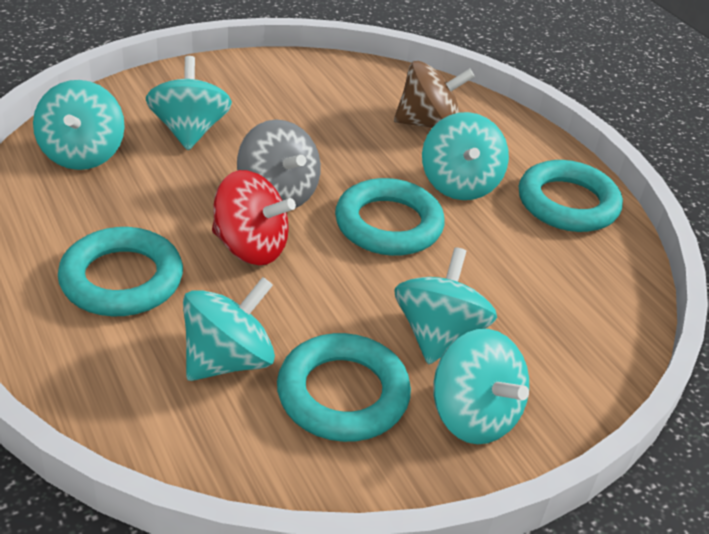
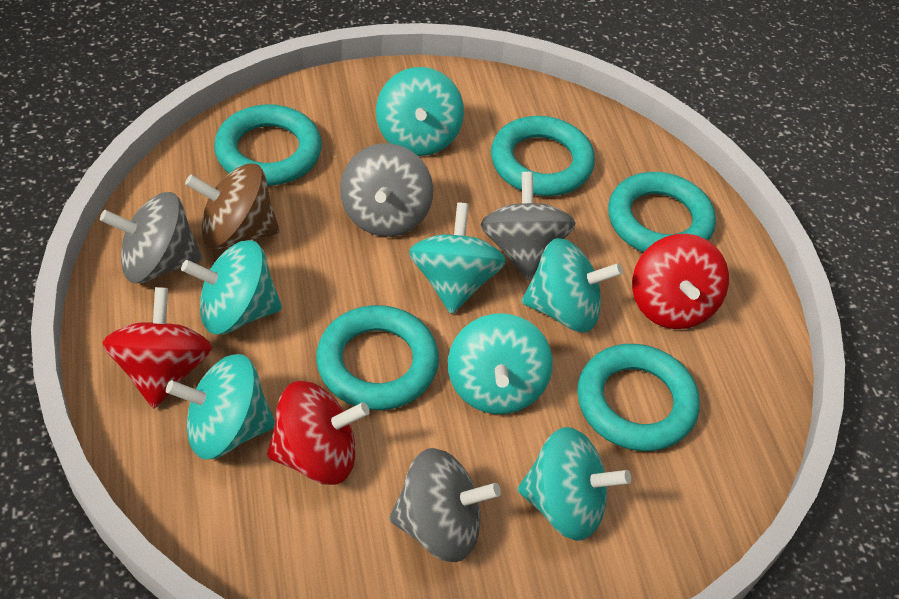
grey spinning top: [237,120,321,208] = 1 -> [100,192,202,283] [340,143,433,237] [389,448,501,562] [480,172,576,281] = 4
red spinning top: [212,170,296,265] = 1 -> [102,287,212,409] [267,381,370,485] [632,234,729,329] = 3
turquoise ring: [58,227,183,316] [277,333,411,442] [335,178,445,256] [519,160,623,232] = 4 -> [214,104,322,186] [316,305,439,410] [491,116,595,196] [577,344,700,451] [608,172,716,252] = 5
turquoise spinning top: [33,80,125,170] [146,56,232,150] [183,277,275,381] [395,247,497,364] [422,112,509,200] [433,329,529,444] = 6 -> [166,354,275,459] [181,240,282,335] [376,67,464,156] [409,203,506,314] [448,314,553,414] [517,427,631,541] [522,238,623,333] = 7

